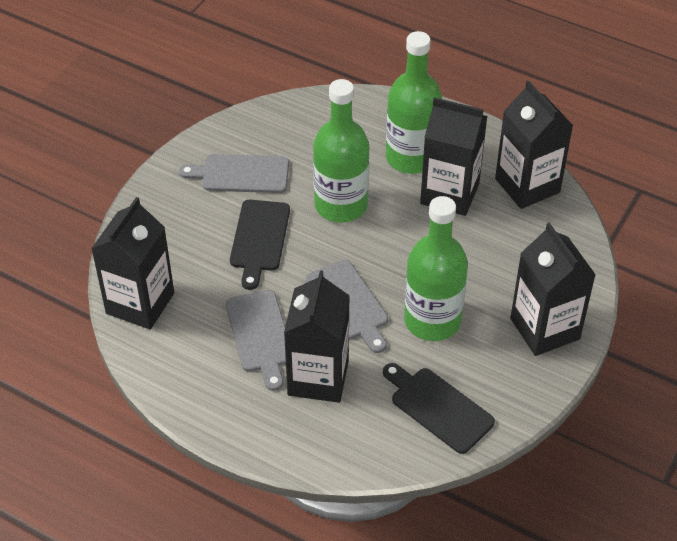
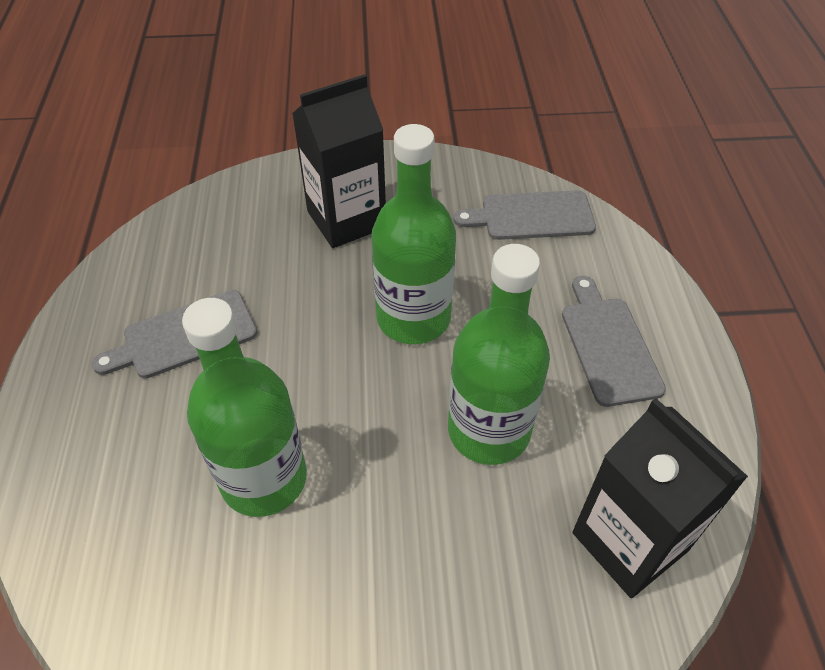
black carton: [91,197,174,329] [284,270,350,403] [420,97,487,216] [495,81,573,209] [510,223,596,356] = 5 -> [292,74,386,248] [572,398,748,598] = 2
black cutting board: [230,200,290,290] [383,363,495,454] = 2 -> none = 0

